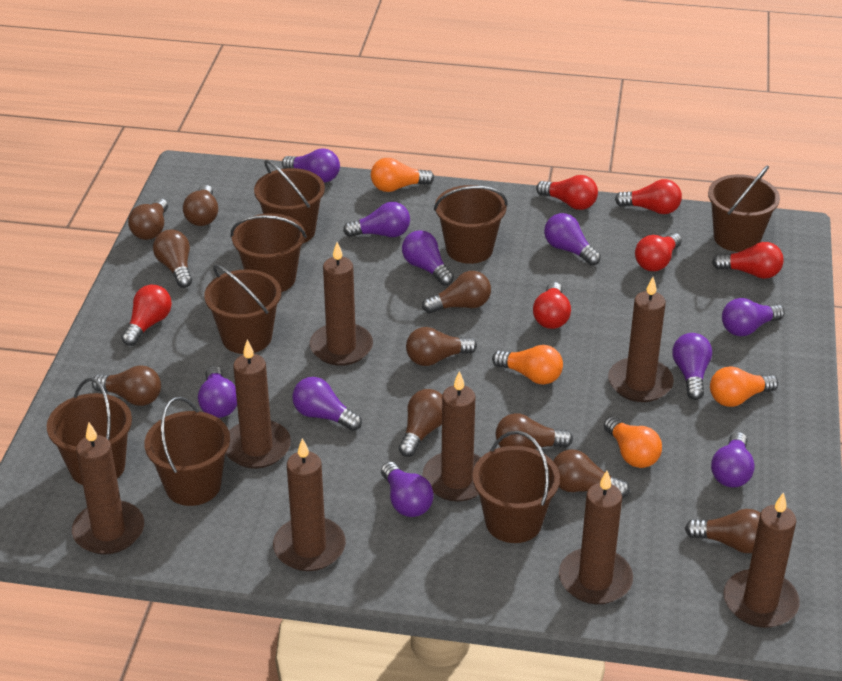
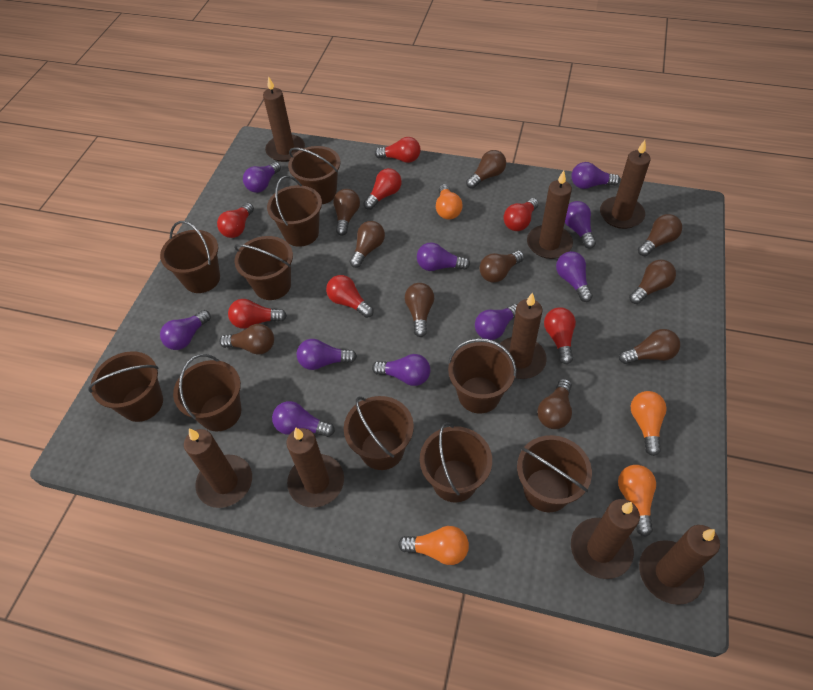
brown bucket: [47,378,132,485] [144,397,230,506] [204,265,281,354] [231,213,307,292] [254,160,325,243] [434,185,508,264] [472,431,560,543] [708,165,780,252] = 8 -> [88,351,163,422] [160,221,220,293] [173,354,241,431] [234,236,293,300] [267,176,322,247] [288,146,340,204] [344,396,414,470] [420,422,492,502] [448,338,516,414] [517,435,592,512] = 10
red light bulb: [121,285,172,346] [533,282,571,329] [536,175,598,210] [615,179,682,214] [635,233,682,271] [712,242,784,279] = 6 -> [217,203,254,238] [228,299,287,329] [326,275,374,318] [363,168,402,210] [375,137,421,163] [503,198,539,231] [544,307,576,364] = 7

